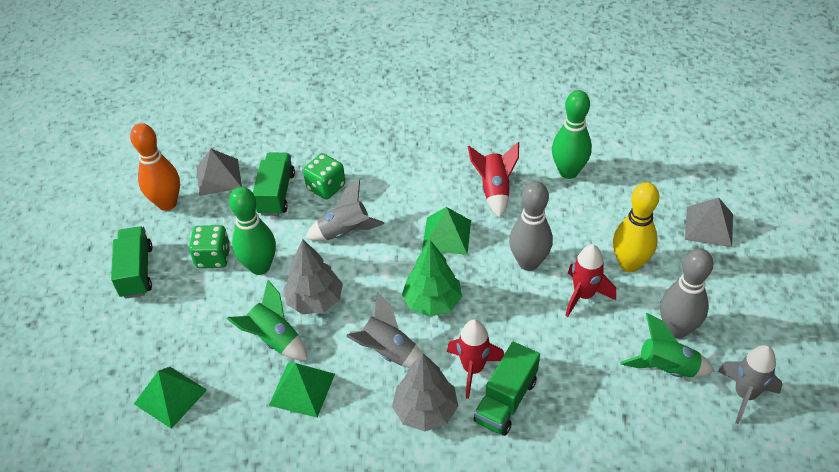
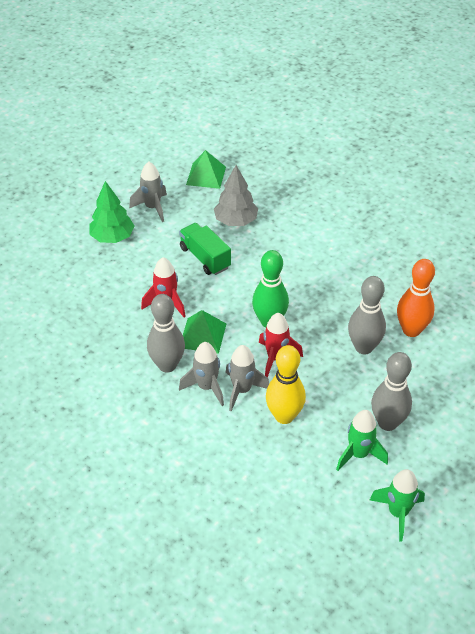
green bowling pin: [229,187,276,275] [552,90,592,179] = 2 -> [252,250,289,328] = 1
green dice: [189,225,230,268] [303,153,345,199] = 2 -> none = 0
green pyramid: [134,367,207,429] [269,363,335,418] [422,207,471,255] = 3 -> [183,310,226,354] [186,150,226,189] = 2
green truck: [111,226,152,299] [253,152,295,216] [473,342,540,436] = 3 -> [179,223,231,275] = 1
grey bowling pin: [509,181,553,271] [660,248,714,339] = 2 -> [147,294,185,373] [348,276,386,354] [371,352,412,431] = 3
grey pyramid: [196,149,242,196] [685,197,733,247] = 2 -> none = 0
grey tree: [283,239,343,314] [392,353,458,431] = 2 -> [214,165,258,226] = 1
red rocket: [447,319,504,399] [467,142,519,218] [565,244,616,317] = 3 -> [141,257,186,317] [259,313,303,377] = 2

